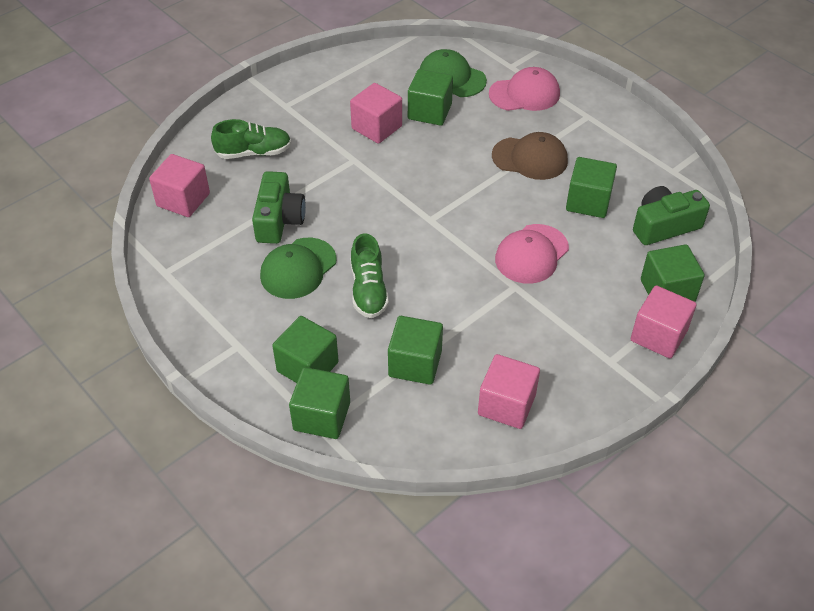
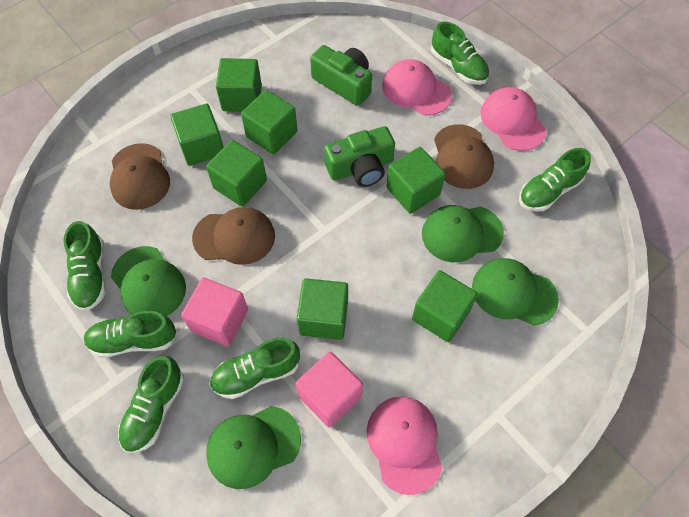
brown cap: [492,132,568,180] = 1 -> [110,143,170,210] [192,207,275,265] [434,124,494,189] = 3
green cap: [260,238,337,299] [420,49,487,97] = 2 -> [111,246,186,316] [206,406,301,489] [422,205,504,262] [472,258,559,326] = 4
green cube: [272,316,339,383] [289,367,350,439] [388,316,443,385] [408,69,453,126] [566,157,617,218] [641,244,705,302] = 6 -> [170,104,224,166] [206,140,267,207] [216,58,262,112] [241,90,298,155] [297,278,348,340] [386,147,445,214] [412,270,478,342] = 7
green shoe: [211,119,291,159] [351,233,389,318] = 2 -> [64,221,106,311] [83,311,177,358] [118,356,184,453] [209,338,300,399] [431,22,489,85] [519,148,591,211] = 6
pink cap: [489,67,560,111] [495,224,569,284] = 2 -> [367,396,442,495] [382,59,452,115] [480,87,546,151] = 3
pink cube: [149,154,210,217] [350,83,402,144] [478,354,540,429] [631,286,697,358] = 4 -> [181,277,248,346] [295,352,363,427] = 2

